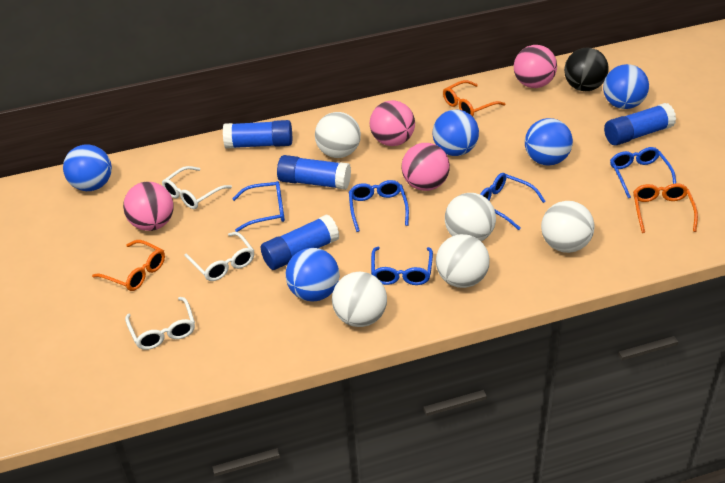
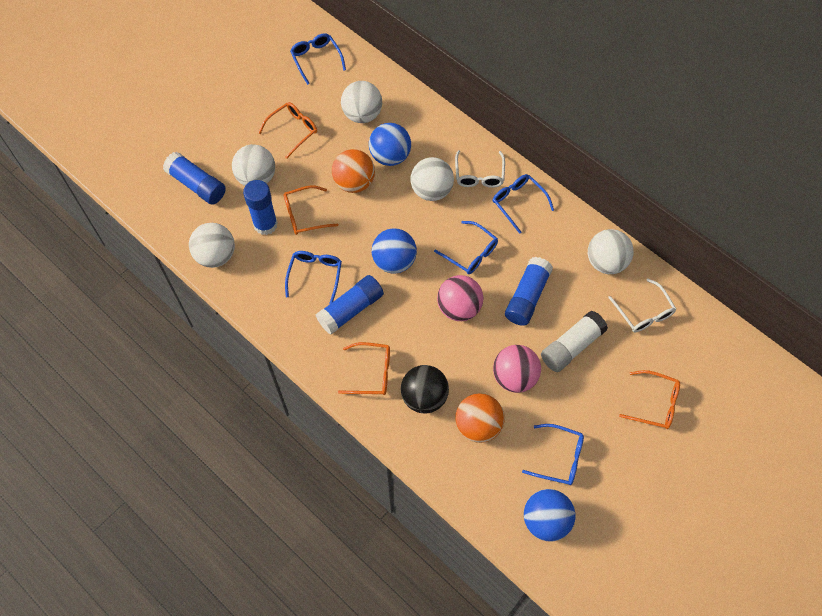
blue ball: [63,144,112,191] [286,248,339,302] [433,110,479,156] [525,118,573,166] [603,64,649,109] = 5 -> [369,123,411,166] [372,228,417,274] [524,489,575,541] = 3
orange ball: none = 0 -> [332,149,375,193] [456,393,505,443] = 2
orange glasses: [92,240,165,291] [443,80,506,117] [633,183,698,233] = 3 -> [258,102,317,159] [284,186,339,235] [338,342,390,395] [619,370,680,429] = 4
pink ball: [123,182,174,231] [370,100,415,146] [401,143,450,191] [514,45,557,88] = 4 -> [437,275,483,321] [493,345,541,393] = 2
white glasses: [125,297,195,350] [162,166,232,209] [184,232,254,281] = 3 -> [455,150,505,188] [608,279,676,333] = 2
white glue stick: none = 0 -> [541,310,608,372] = 1

